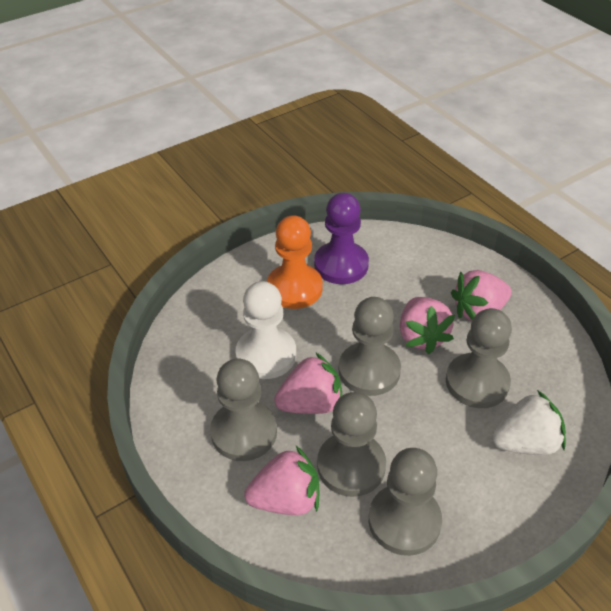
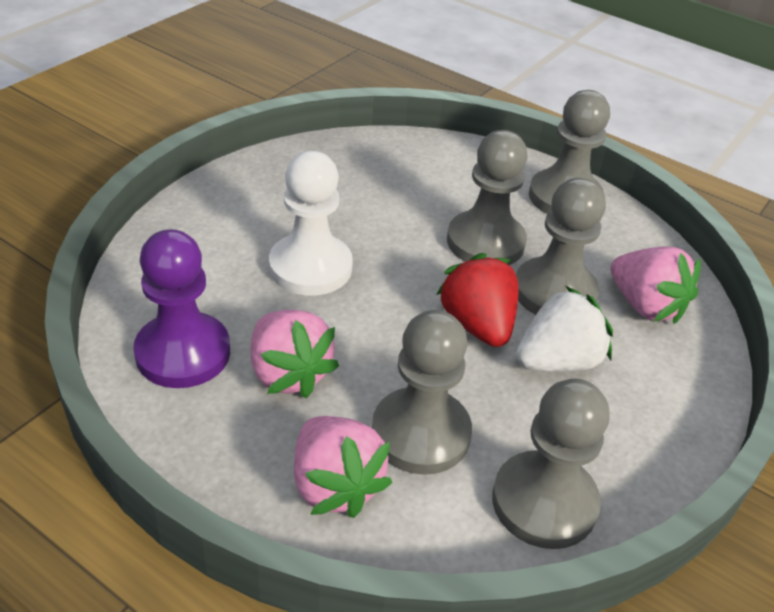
orange pawn: [267,215,323,309] = 1 -> none = 0
pink strawberry: [244,446,320,515] [274,353,342,414] [400,297,455,354] [451,270,512,321] = 4 -> [251,310,339,398] [294,416,392,518] [611,246,701,324] = 3
red strawberry: none = 0 -> [436,253,518,347] = 1

